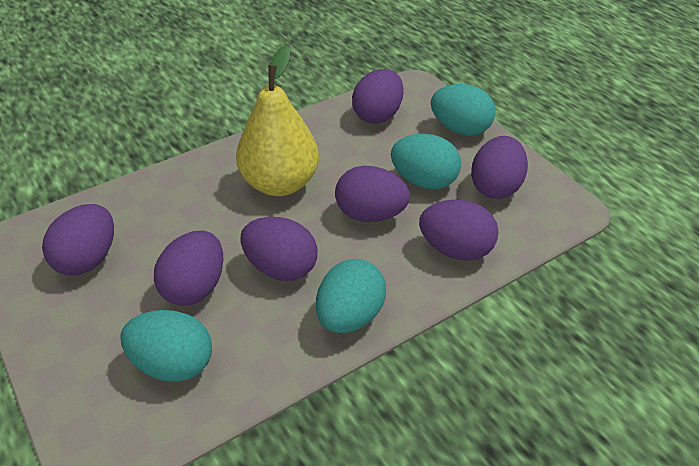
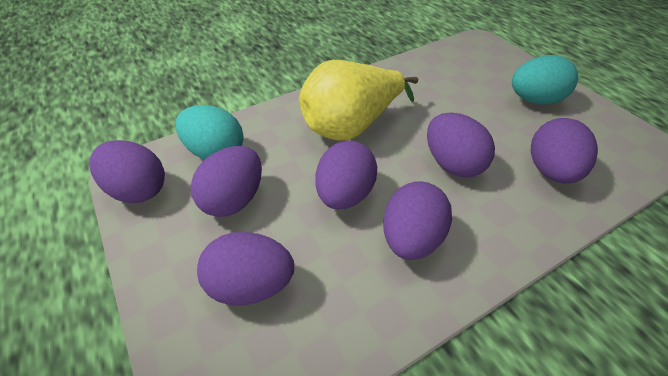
turquoise egg: [120,310,212,382] [316,259,386,333] [391,134,461,189] [431,84,496,136] = 4 -> [175,105,244,160] [512,55,578,105] = 2

